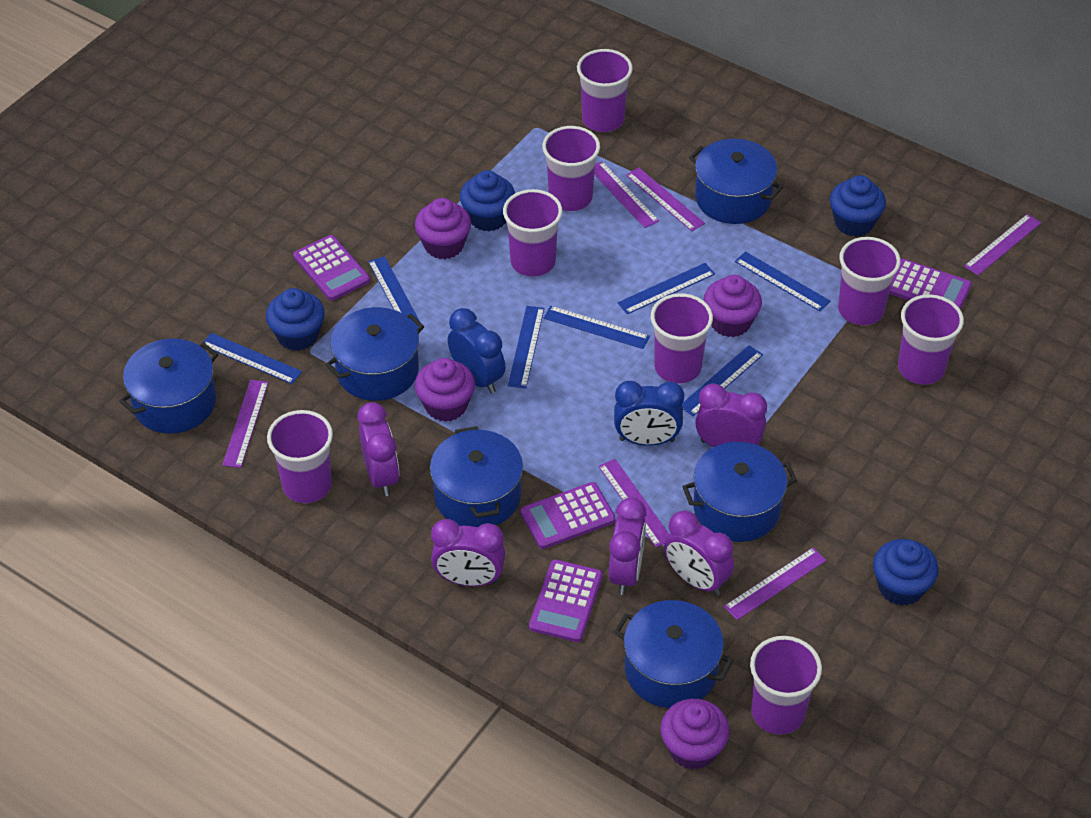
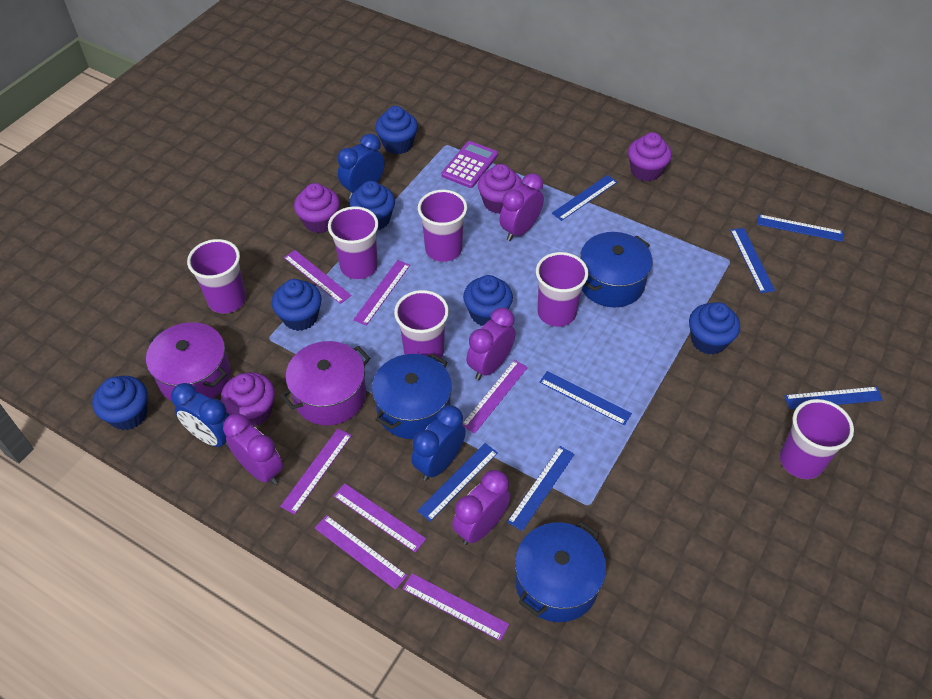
blue clock: [448,308,505,393] [614,381,684,446] = 2 -> [171,383,229,448] [337,134,385,199] [411,405,466,481] = 3
blue cupcake: [266,288,325,351] [460,170,515,231] [830,175,886,237] [873,539,939,606] = 4 -> [92,376,148,430] [272,279,322,331] [350,181,395,230] [375,106,418,154] [463,275,513,326] [689,302,740,355] = 6
blue pot: [119,338,218,434] [325,307,424,401] [430,426,523,527] [614,600,733,708] [682,442,797,542] [689,139,783,224] = 6 -> [372,353,452,439] [515,522,606,622] [580,232,652,307] = 3
purple calculator: [293,235,370,300] [521,482,616,549] [529,559,603,642] [889,259,972,309] = 4 -> [442,141,498,188] = 1
purple clock: [358,402,399,496] [431,519,505,586] [609,497,647,595] [664,511,734,595] [695,384,767,447] = 5 -> [223,413,283,485] [452,470,511,545] [466,308,516,380] [499,173,544,241] = 4
purple cup: [267,410,333,503] [503,189,563,277] [542,126,600,211] [577,49,633,132] [651,293,713,384] [750,636,822,735] [838,237,901,325] [898,294,964,385] = 8 -> [187,239,246,313] [328,206,379,279] [394,290,449,358] [418,190,467,262] [536,252,589,327] [780,399,854,479] = 6
purple pot: none = 0 -> [146,322,231,401] [281,341,370,425] = 2
purple ruler: [222,380,269,468] [594,161,659,228] [598,459,670,547] [626,168,705,231] [724,548,826,620] [964,214,1041,275] = 6 -> [280,429,352,514] [284,250,352,304] [315,515,407,590] [334,483,426,553] [353,260,410,326] [402,573,509,641] [462,360,528,433] = 7

